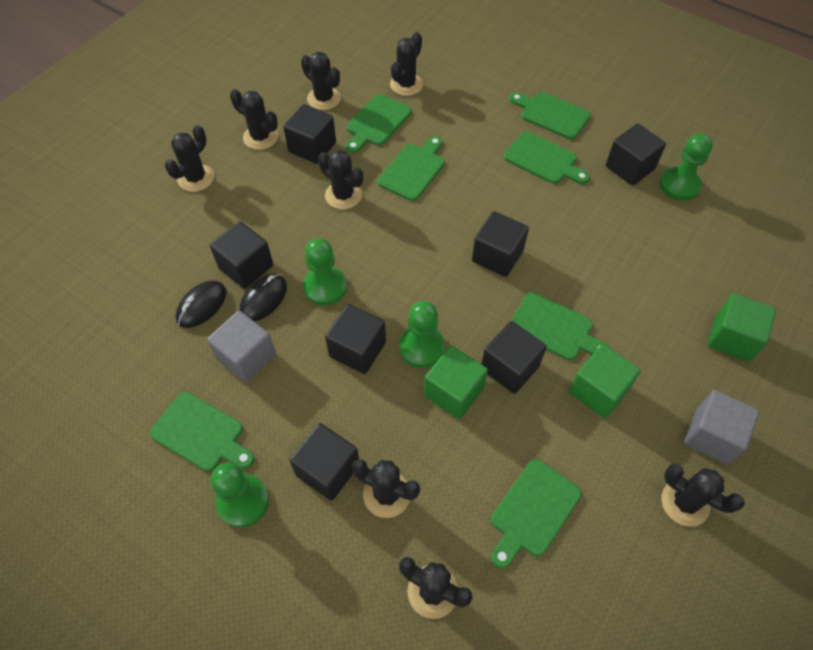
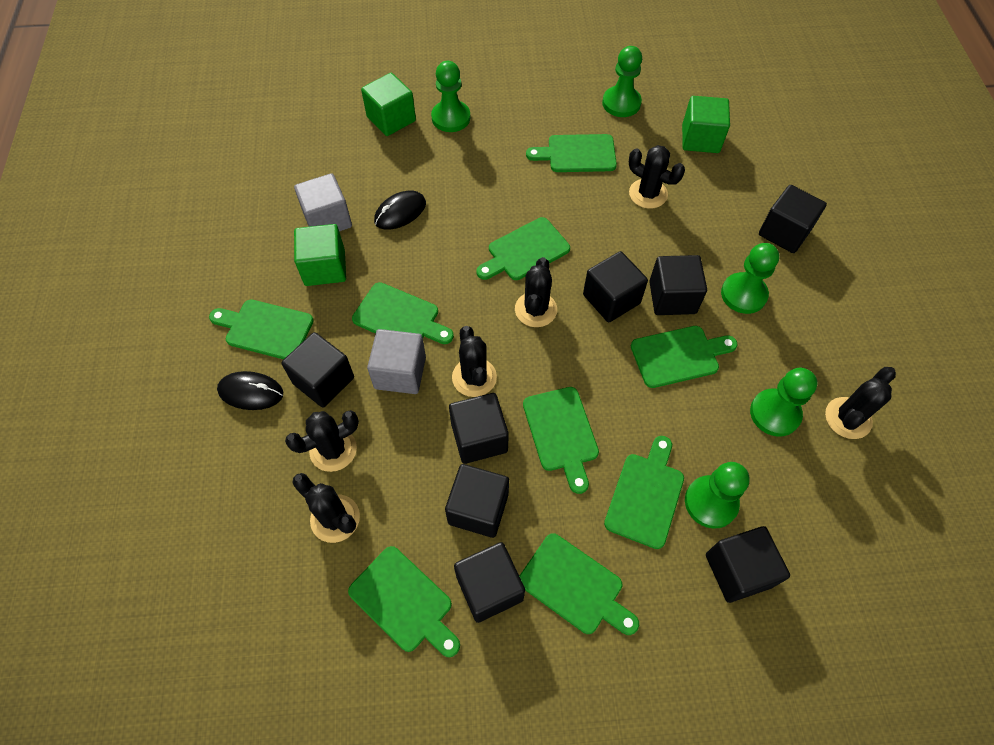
black cactus: [165,125,214,192] [230,89,278,150] [301,52,341,110] [318,150,363,209] [352,459,420,518] [390,32,423,96] [399,557,473,619] [661,464,745,527] = 8 -> [285,410,359,472] [292,473,360,543] [452,326,497,397] [515,257,557,327] [629,145,685,209] [825,367,896,439] = 6
black cube: [210,222,273,289] [283,104,336,164] [290,423,359,500] [325,304,386,374] [472,211,529,277] [482,321,547,394] [606,124,666,186] = 7 -> [281,332,354,408] [445,464,509,538] [449,393,509,464] [454,542,525,623] [583,251,648,323] [649,255,707,315] [706,526,790,603] [759,185,827,253] = 8
green cutting board: [150,392,254,472] [346,94,412,153] [378,136,445,201] [491,459,582,569] [504,132,590,184] [509,92,591,140] [511,292,610,360] = 7 -> [209,300,314,359] [348,546,460,657] [352,282,454,344] [476,217,570,280] [520,533,639,635] [523,387,599,494] [526,134,617,172] [604,436,684,549] [631,326,738,388] = 9
green pawn: [211,463,269,528] [303,238,347,306] [399,301,445,368] [660,133,713,201] = 4 -> [431,61,471,132] [602,46,642,117] [685,462,750,529] [721,243,779,314] [750,368,817,437] = 5

